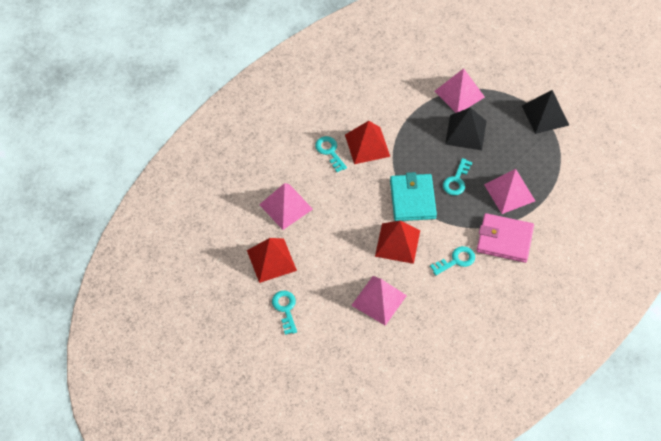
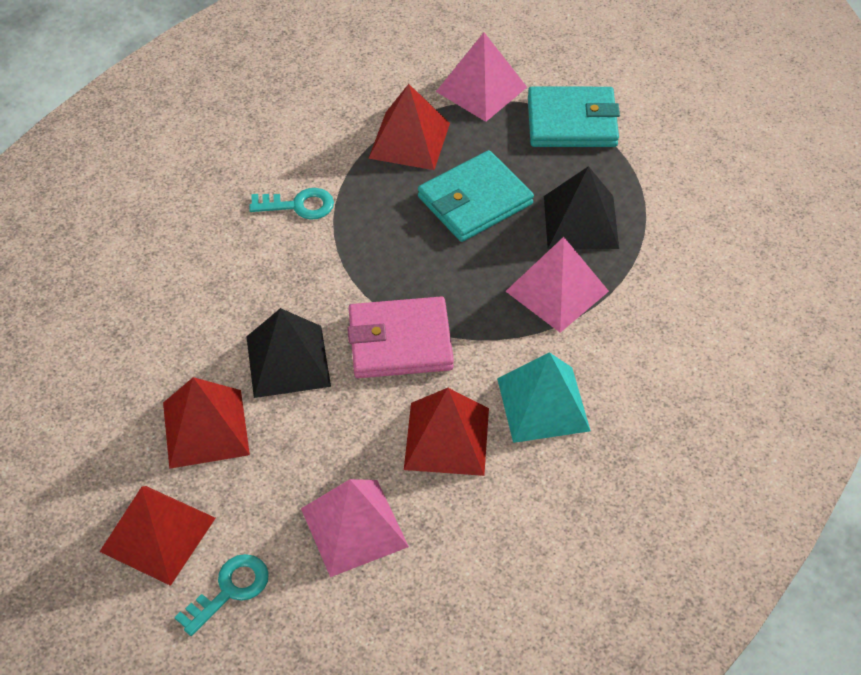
pink pyramid: [259,183,313,230] [351,276,407,326] [435,68,485,113] [484,169,535,214] = 4 -> [301,479,409,577] [436,33,527,122] [505,237,609,333] = 3
red pyramid: [247,238,297,283] [345,121,390,164] [375,220,420,264] = 3 -> [100,486,215,586] [163,377,250,469] [368,84,450,170] [404,388,489,476] = 4
turquoise key: [272,291,297,335] [315,136,347,172] [430,246,475,275] [443,158,472,196] = 4 -> [174,554,269,636] [249,188,334,220] = 2
turquoise pyramid: none = 0 -> [497,352,591,443] = 1
turquoise wallet: [390,172,437,221] = 1 -> [418,150,534,242] [528,87,620,147] = 2

